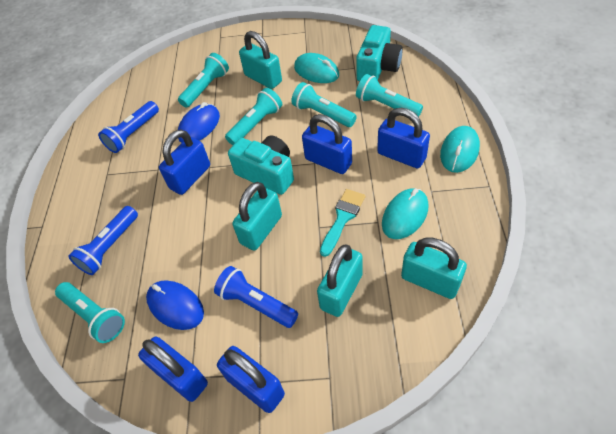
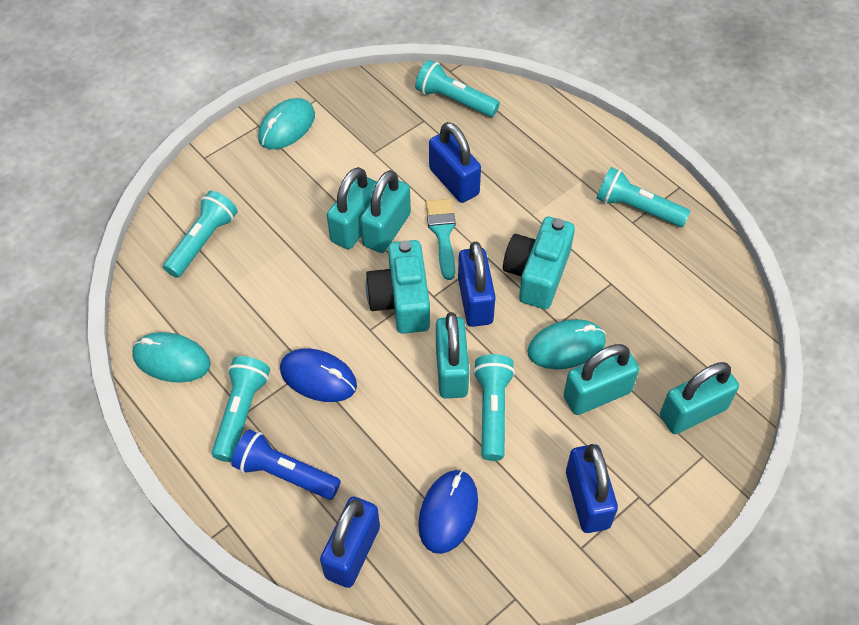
blue flashlight: [68,206,138,275] [98,101,159,153] [214,266,298,328] = 3 -> [232,429,341,500] = 1
blue padlock: [138,337,208,402] [159,130,210,195] [217,346,285,413] [302,114,352,174] [377,108,430,168] = 5 -> [320,497,380,588] [429,122,481,203] [458,241,496,327] [566,444,618,533] = 4
turquoise padlock: [232,182,282,251] [239,31,282,89] [317,245,363,317] [401,238,467,299] = 4 -> [327,167,377,249] [360,170,411,253] [436,312,469,399] [563,344,639,415] [660,362,739,434] = 5

